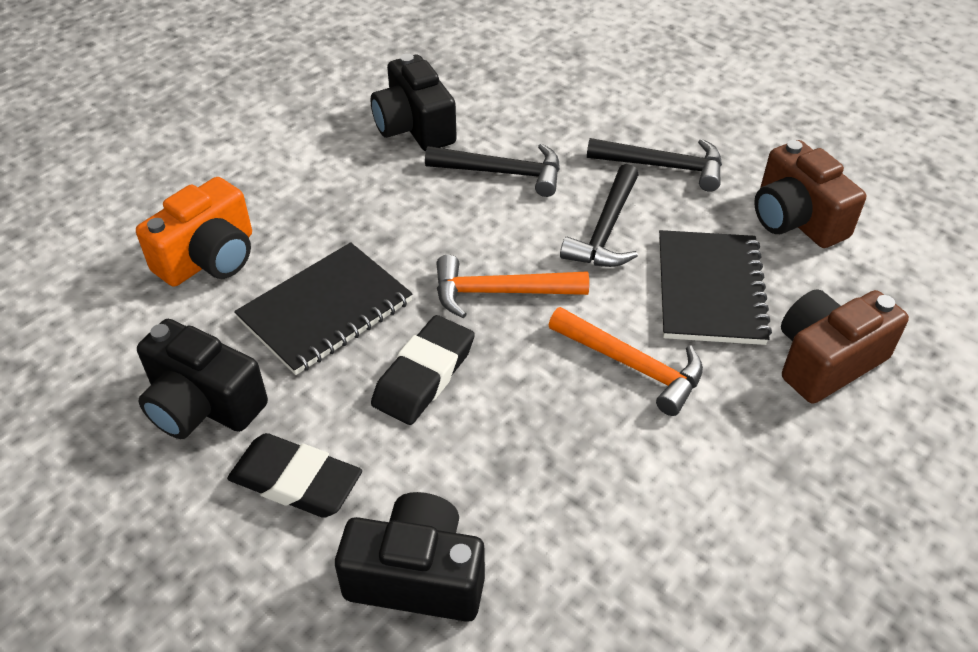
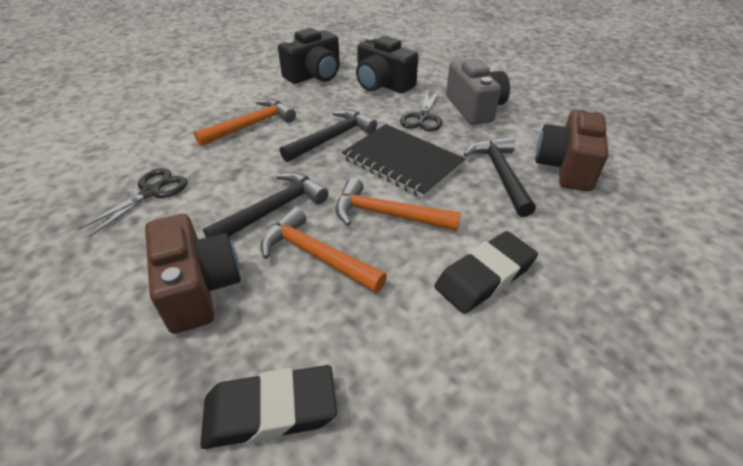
black camera: [137,319,268,439] [335,492,485,622] [371,53,457,151] = 3 -> [278,28,340,84] [356,36,418,94] = 2
black notebook: [234,242,413,375] [659,230,772,345] = 2 -> [342,124,465,198] = 1
black scissors: none = 0 -> [78,168,187,237] [400,90,442,132] = 2
grey camera: none = 0 -> [446,59,510,125] = 1
orange camera: [136,177,252,287] = 1 -> none = 0
orange hammer: [436,255,589,318] [549,307,703,416] = 2 -> [194,99,296,146] [260,207,387,293] [336,178,461,231] = 3

